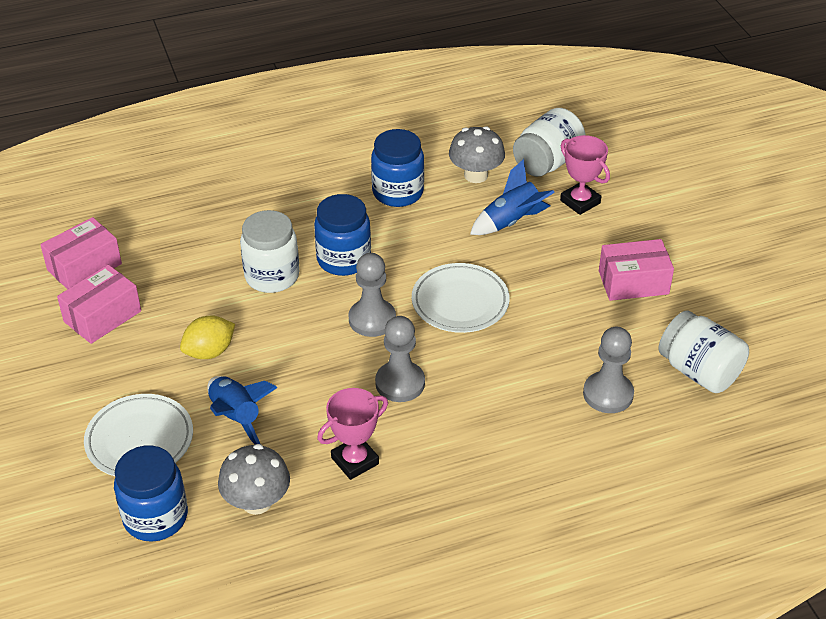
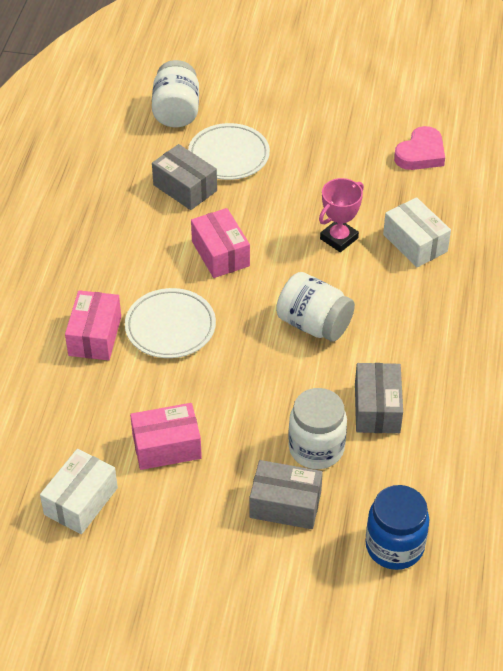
blue jar: [114,445,188,542] [314,194,371,276] [371,129,424,207] = 3 -> [365,485,429,570] = 1
blue rocket: [207,376,278,445] [470,159,555,235] = 2 -> none = 0
grey box: none = 0 -> [152,144,217,210] [250,460,323,529] [355,363,403,433] = 3
grey mushroom: [218,444,290,515] [449,126,505,183] = 2 -> none = 0
grey pawn: [349,253,396,337] [375,316,425,402] [583,327,634,413] = 3 -> none = 0
pink heart: none = 0 -> [394,126,445,170] = 1
pink trophy: [317,388,388,480] [560,135,610,215] = 2 -> [319,178,364,252] = 1
white box: none = 0 -> [40,449,118,534] [383,197,451,267] = 2
yellow lemon: [180,316,235,359] = 1 -> none = 0

